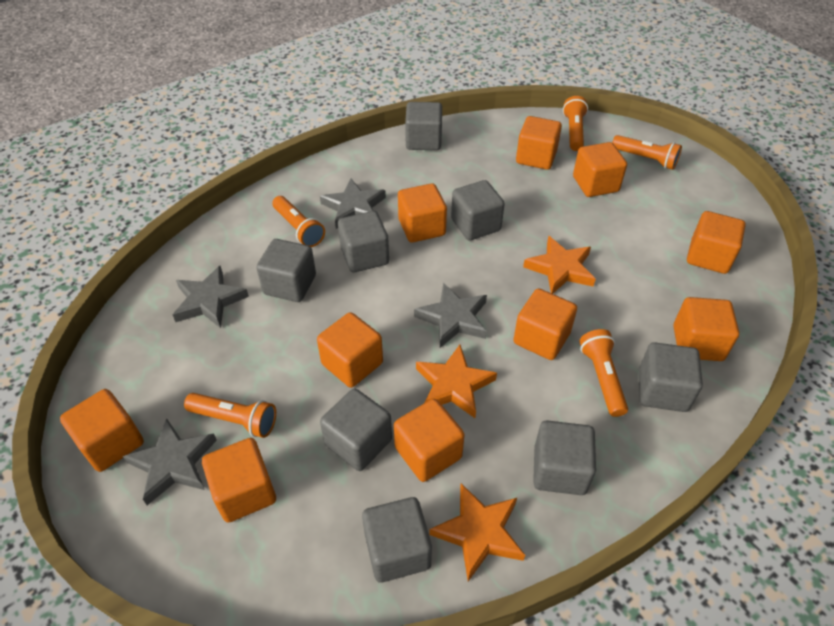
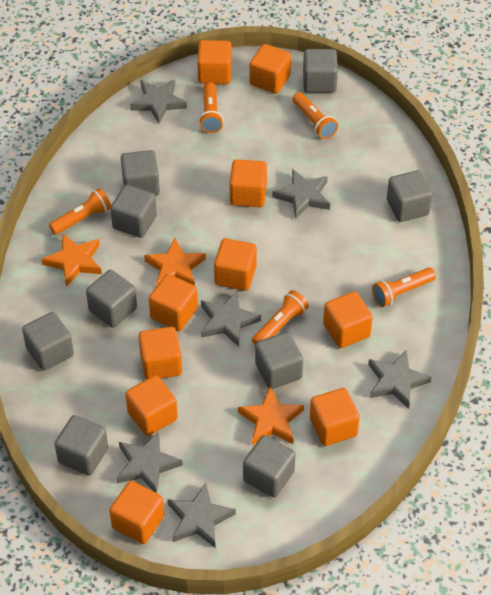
grey cube: [256,239,316,302] [320,388,392,471] [338,211,389,273] [362,497,432,583] [405,102,442,150] [451,180,505,241] [533,421,596,495] [639,342,703,412] = 8 -> [22,312,74,371] [55,415,108,476] [86,270,137,328] [110,185,157,238] [121,150,160,196] [243,435,296,497] [255,332,303,389] [303,49,338,93] [387,170,432,222] = 9
grey star: [123,418,217,505] [173,266,249,328] [320,179,386,229] [414,282,487,348] = 4 -> [116,431,182,493] [130,79,187,124] [167,483,236,548] [201,290,261,347] [272,169,330,219] [368,350,432,409] = 6

